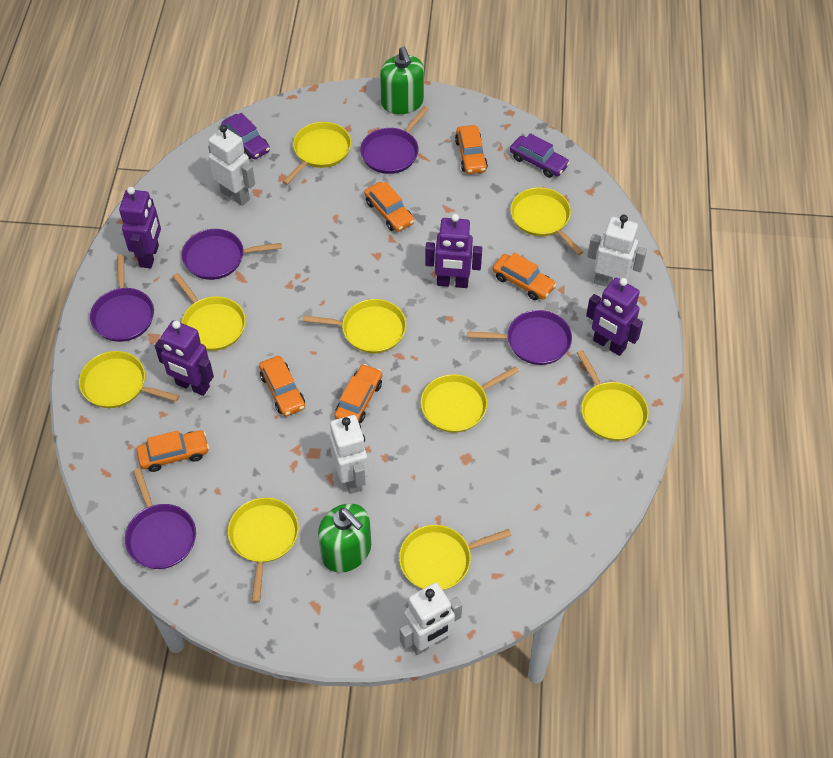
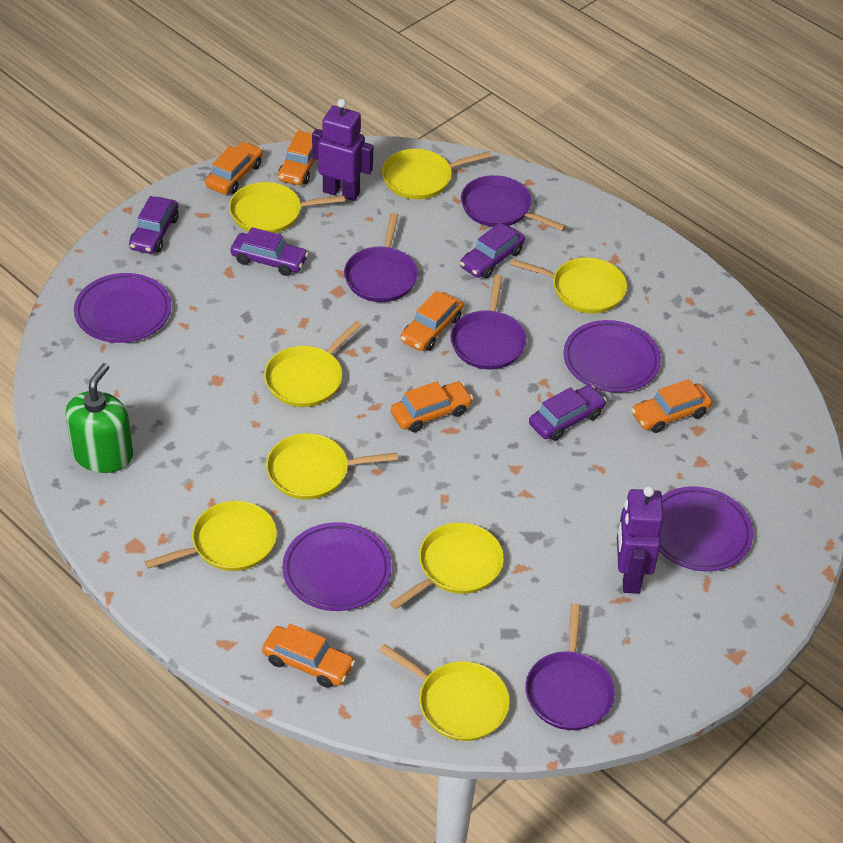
green soap dispenser: [318,503,371,573] [380,47,424,114] = 2 -> [66,363,133,473] = 1
purple car: [221,113,270,159] [510,133,570,178] = 2 -> [129,196,179,254] [231,227,308,276] [460,223,525,278] [529,385,607,441] = 4
purple pan: [90,255,154,342] [125,468,196,569] [182,229,282,280] [360,106,429,174] [468,310,572,365] = 5 -> [344,213,418,302] [450,275,527,370] [461,175,566,231] [525,603,615,730] = 4
purple plate: none = 0 -> [74,273,171,343] [282,522,391,611] [563,320,661,392] [659,486,753,571] = 4
purple robot: [119,187,161,268] [155,320,214,396] [425,214,482,288] [586,278,643,356] = 4 -> [312,99,373,201] [617,486,663,594] = 2
white robot: [208,125,255,206] [329,415,369,494] [400,583,462,655] [587,215,647,286] = 4 -> none = 0
yellow pan: [79,351,179,408] [172,273,246,351] [228,498,299,603] [282,122,351,185] [303,299,406,353] [399,525,511,590] [421,366,519,433] [510,187,583,255] [577,350,649,441] = 9 -> [145,501,277,571] [229,182,345,233] [264,321,362,407] [266,433,398,500] [379,644,510,741] [382,149,491,199] [390,523,504,610] [510,257,627,314] = 8

